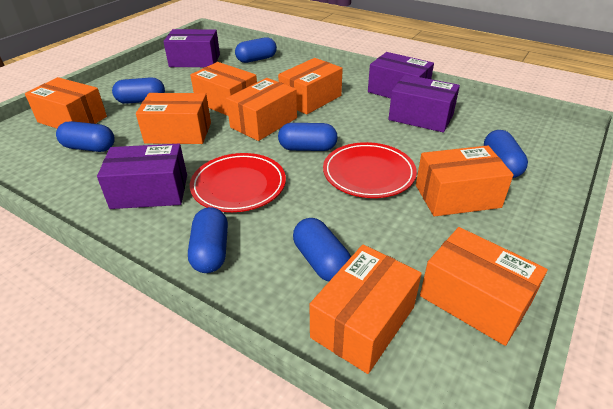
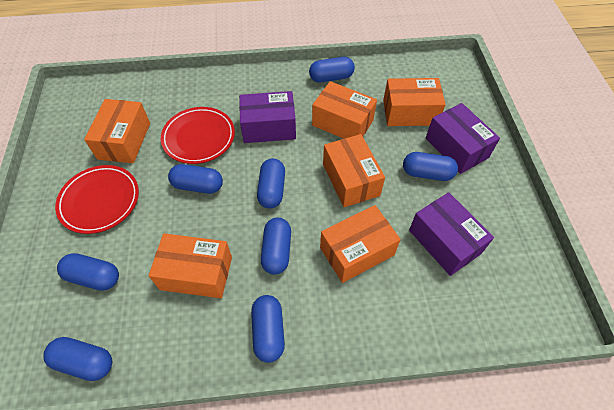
blue capsule: [56,121,115,152] [112,77,165,104] [188,207,228,273] [235,37,277,63] [278,123,338,151] [293,218,351,282] [484,130,528,178] = 7 -> [43,337,112,381] [57,253,119,291] [168,164,223,194] [251,295,285,363] [257,158,285,209] [261,218,291,275] [309,57,355,83] [403,152,458,181] = 8
orange box: [25,77,107,128] [136,93,211,144] [190,62,257,116] [226,78,297,141] [278,58,343,115] [309,244,422,374] [416,145,514,217] [420,227,548,346] = 8 -> [84,99,150,163] [149,233,232,298] [312,81,377,139] [320,205,401,283] [323,134,385,207] [383,78,446,126] = 6
purple box: [97,144,187,209] [163,29,220,67] [368,52,434,98] [388,74,460,133] = 4 -> [239,91,296,143] [409,192,494,276] [426,103,500,174] = 3

